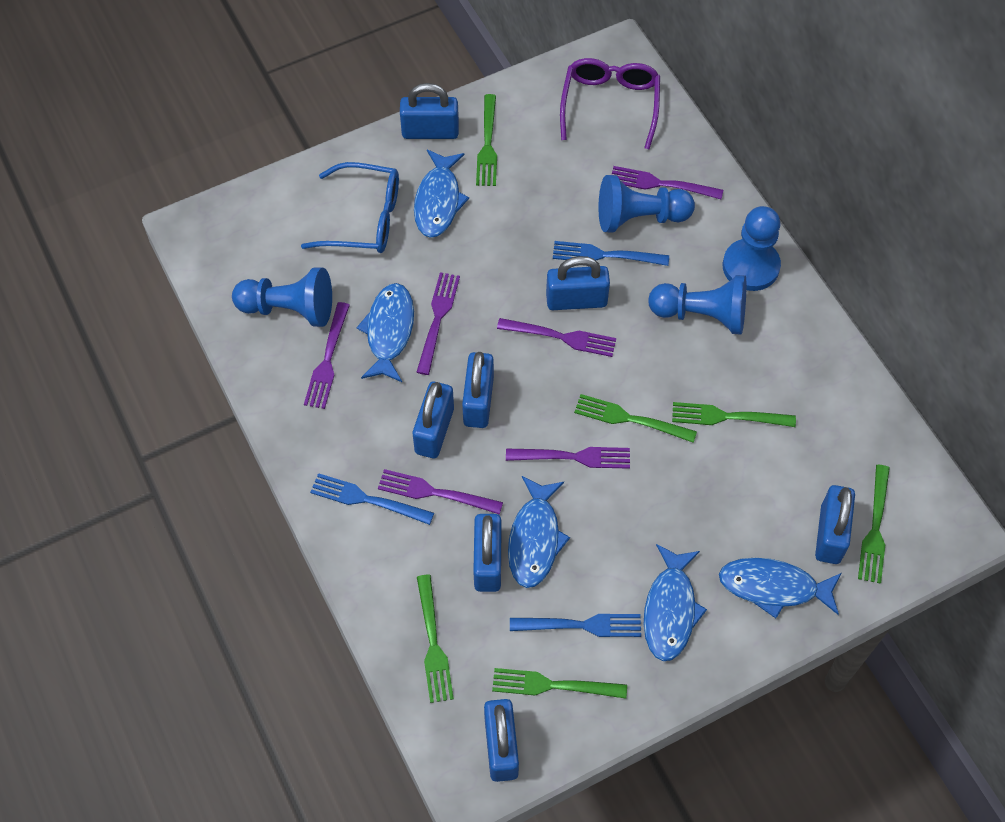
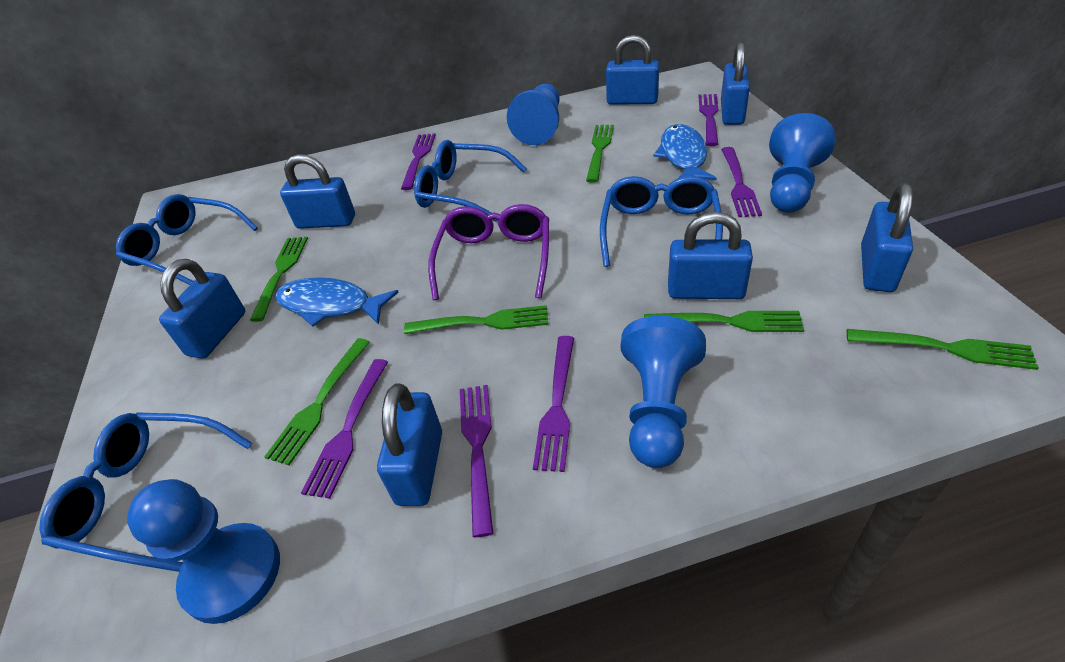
blue fish: [357,283,414,382] [414,150,469,238] [508,476,570,588] [644,544,707,661] [719,558,841,618] = 5 -> [275,277,399,326] [654,124,717,181] = 2
blue fork: [310,473,434,525] [510,614,641,637] [553,241,669,266] = 3 -> none = 0
blue glasses: [301,162,399,253] = 1 -> [39,412,252,572] [116,194,258,285] [414,140,527,221] [600,176,723,267] = 4

